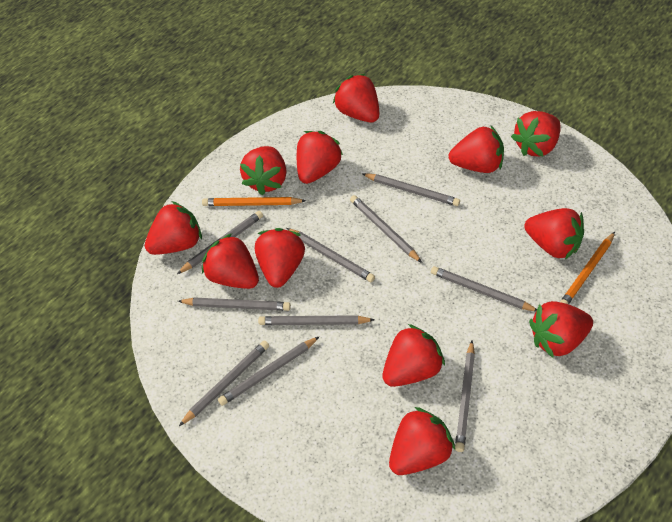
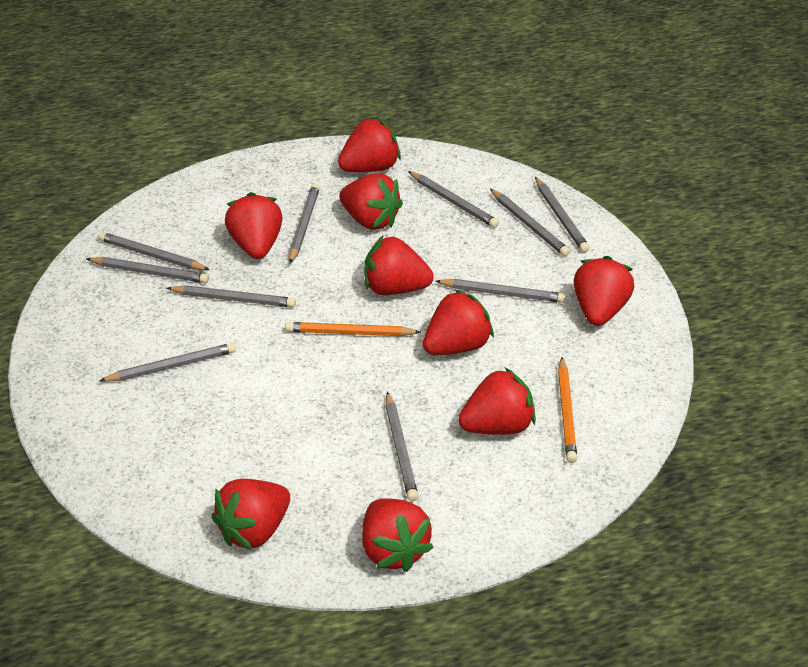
red strawberry: [145,201,202,255] [202,234,259,289] [240,146,287,195] [255,228,305,288] [297,131,343,184] [333,74,379,123] [382,324,445,387] [389,407,455,475] [449,126,504,173] [511,111,561,157] [524,208,584,259] [529,301,593,358] = 12 -> [212,479,290,550] [225,192,283,259] [338,117,401,172] [339,173,403,230] [362,498,434,572] [364,235,434,295] [423,290,494,355] [458,367,536,435] [574,256,634,326] = 9

